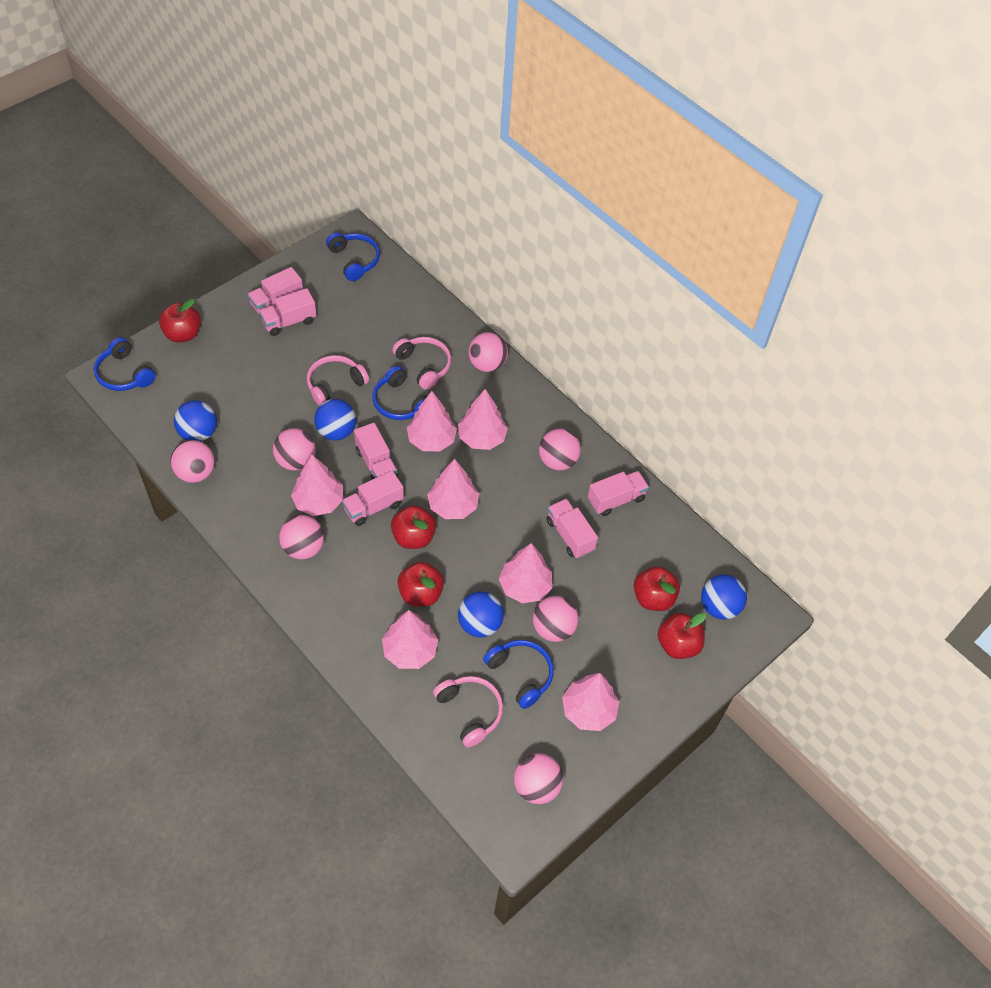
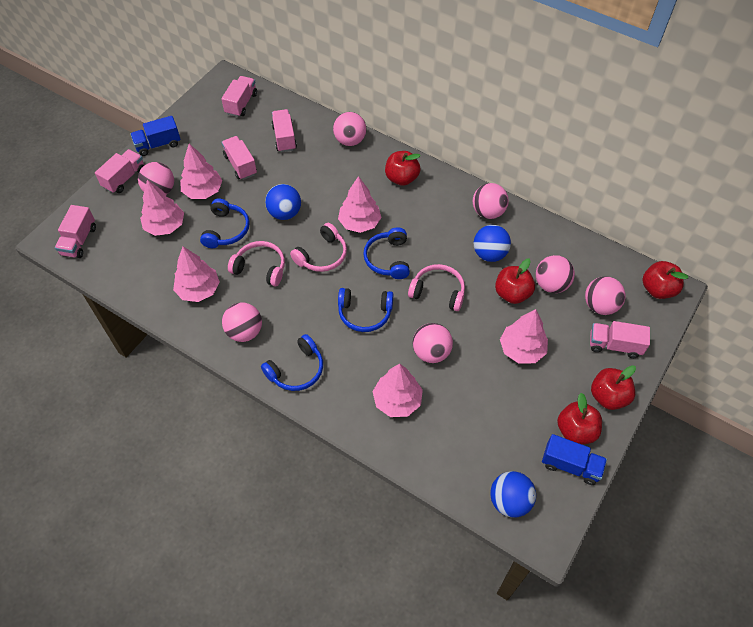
blue ball: [174,400,217,441] [314,399,356,440] [458,591,504,637] [701,574,747,620] = 4 -> [265,184,301,220] [474,225,511,262] [490,471,536,518] = 3
blue truck: none = 0 -> [130,116,181,156] [542,434,607,485] = 2
pink tree: [291,455,343,516] [382,610,438,669] [407,391,457,451] [427,459,479,519] [458,389,508,450] [499,543,552,603] [562,673,619,731] = 7 -> [140,179,184,236] [173,247,220,302] [180,144,222,199] [338,176,382,233] [372,364,423,417] [500,309,548,364] = 6

